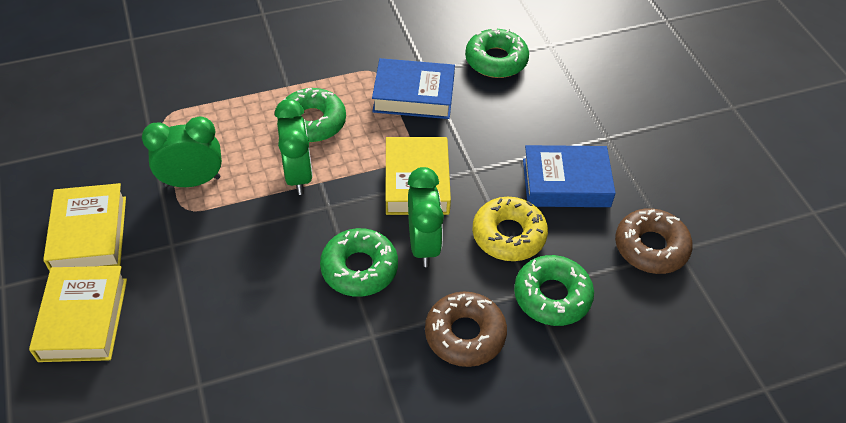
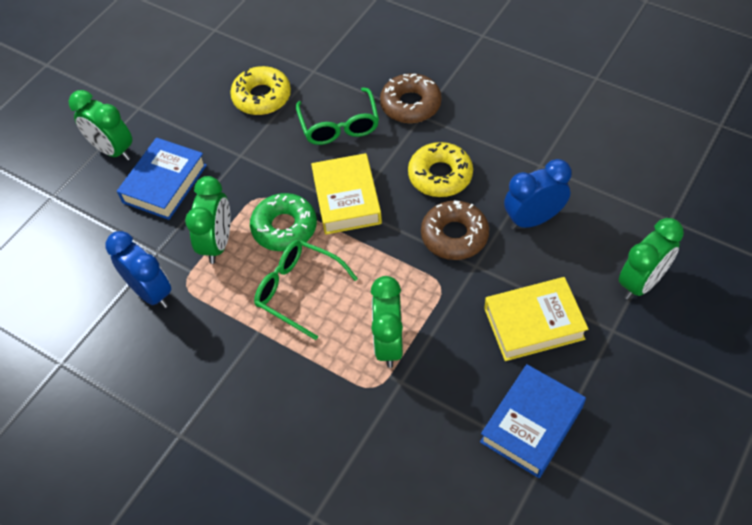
blue clock: none = 0 -> [105,231,172,308] [504,159,572,229] = 2
green clock: [142,116,222,187] [275,99,313,195] [408,167,444,267] = 3 -> [69,90,132,160] [185,176,231,264] [371,276,403,368] [619,218,684,300] = 4
green donut: [277,88,346,142] [320,228,398,297] [465,28,529,78] [514,255,594,326] = 4 -> [250,193,317,251] = 1
green glasses: none = 0 -> [254,240,358,340] [296,87,379,145] = 2
yellow book: [29,266,127,362] [43,183,126,271] [386,137,451,215] = 3 -> [311,153,382,235] [484,277,588,361] = 2
yellow donut: [472,197,548,261] = 1 -> [230,66,291,115] [408,142,473,197] = 2

